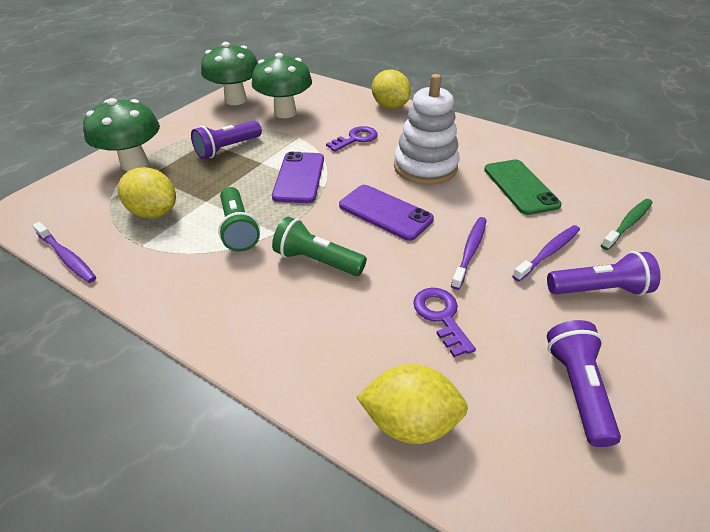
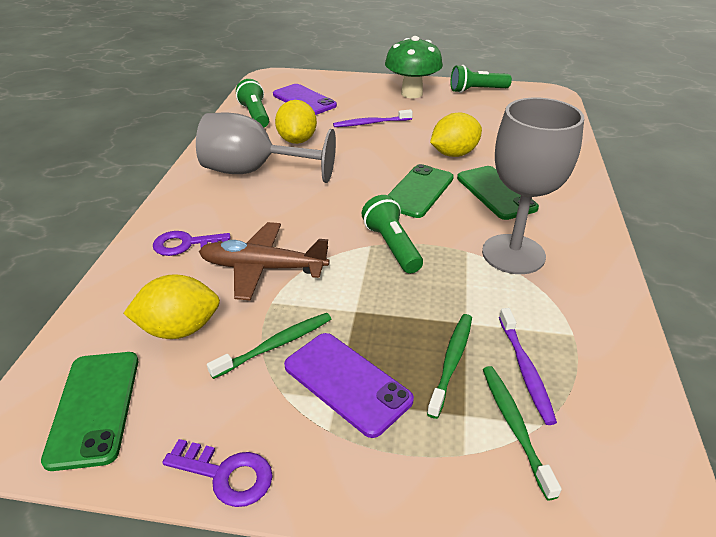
brown plane: none = 0 -> [199,222,329,300] = 1
green flashlight: [218,187,260,252] [272,217,367,276] = 2 -> [236,79,269,127] [362,195,423,273] [450,65,512,93] = 3
green mushroom: [83,98,160,171] [201,42,258,105] [252,53,312,118] = 3 -> [385,36,443,98] = 1
green phone: [484,160,562,215] = 1 -> [41,352,138,471] [388,164,454,218] [457,166,539,220] = 3
green toothbrush: [601,199,653,250] = 1 -> [207,313,331,379] [427,314,472,419] [483,366,562,500] = 3
grey goblet: none = 0 -> [196,113,336,183] [482,98,584,274] = 2
purple flashlight: [191,121,262,159] [547,251,661,296] [547,320,621,447] = 3 -> none = 0
purple toothbrush: [32,222,96,283] [451,217,487,290] [512,225,580,281] = 3 -> [333,109,413,127] [499,308,557,425] = 2
white stacking toy: [394,74,459,185] = 1 -> none = 0

